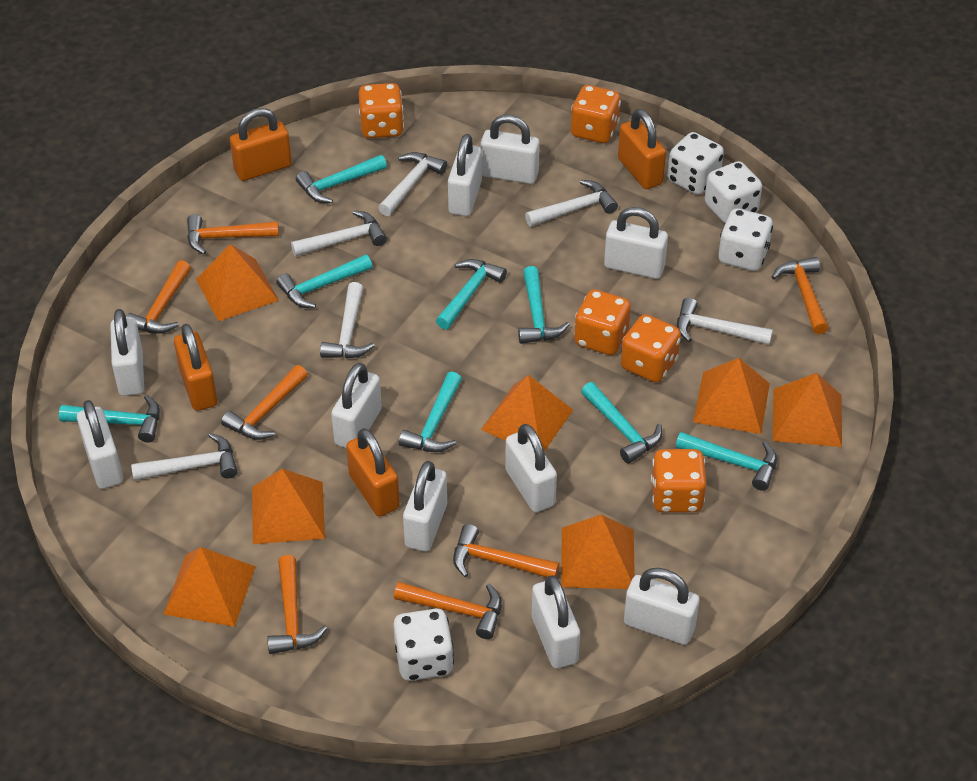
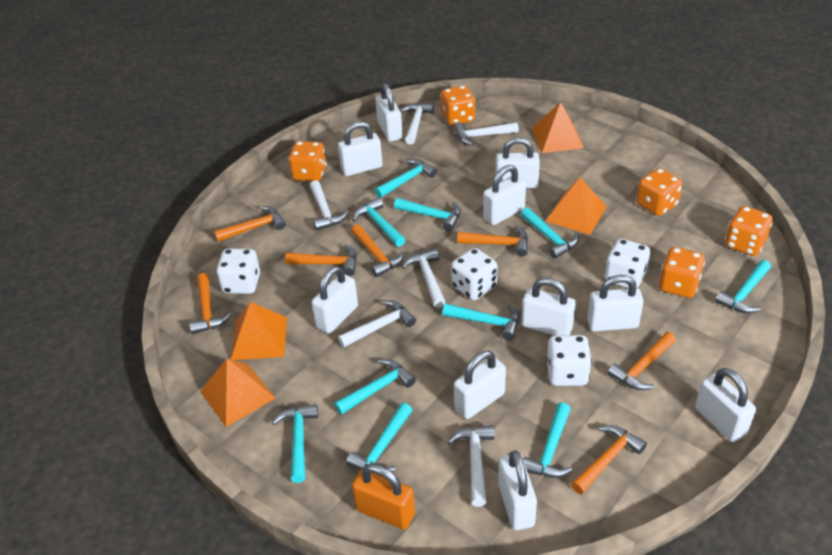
orange padlock: [174,324,217,411] [230,108,292,181] [346,428,400,517] [618,109,666,189] = 4 -> [352,464,415,530] = 1
orange pyramid: [164,547,256,627] [196,244,279,321] [252,469,325,544] [481,375,573,451] [561,515,635,589] [693,358,770,434] [773,373,842,447] = 7 -> [200,359,276,427] [231,302,287,360] [532,102,584,153] [546,177,607,235] = 4
turquoise hammer: [59,395,160,443] [276,254,372,308] [296,155,387,203] [399,371,462,452] [436,259,507,330] [518,266,570,344] [581,382,662,464] [676,432,777,491] = 8 -> [272,404,318,483] [334,359,416,415] [346,403,412,471] [353,197,405,247] [375,159,437,198] [394,198,461,231] [442,303,519,340] [521,208,579,259] [524,402,573,478] [715,260,771,313] = 10

